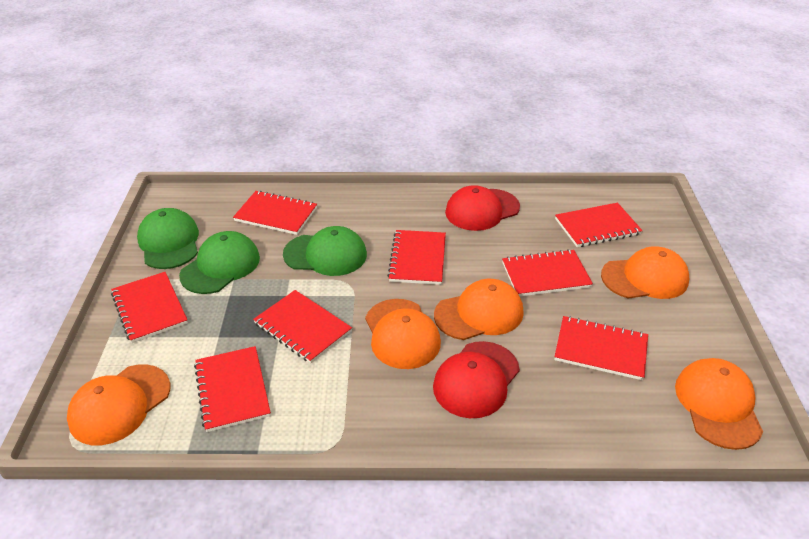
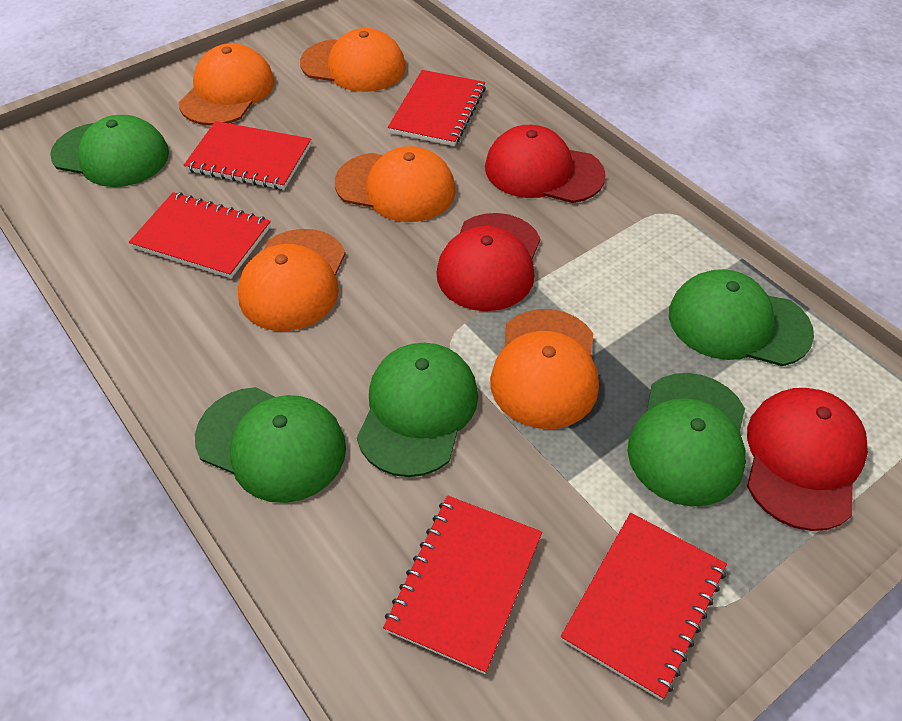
green cap: [137,208,199,269] [179,231,260,294] [283,226,367,276] = 3 -> [50,115,169,187] [195,387,346,503] [357,343,478,477] [627,373,746,507] [669,269,814,366] = 5
red cap: [433,341,520,418] [445,185,520,231] = 2 -> [436,213,540,311] [485,125,606,203] [747,388,868,531] = 3
red notebook: [111,272,188,343] [194,346,271,432] [233,191,317,235] [253,290,352,363] [387,230,446,285] [502,249,593,296] [554,316,648,380] [555,203,643,247] = 8 -> [129,192,271,278] [184,121,311,190] [383,496,542,674] [388,70,486,146] [561,513,727,700] = 5

